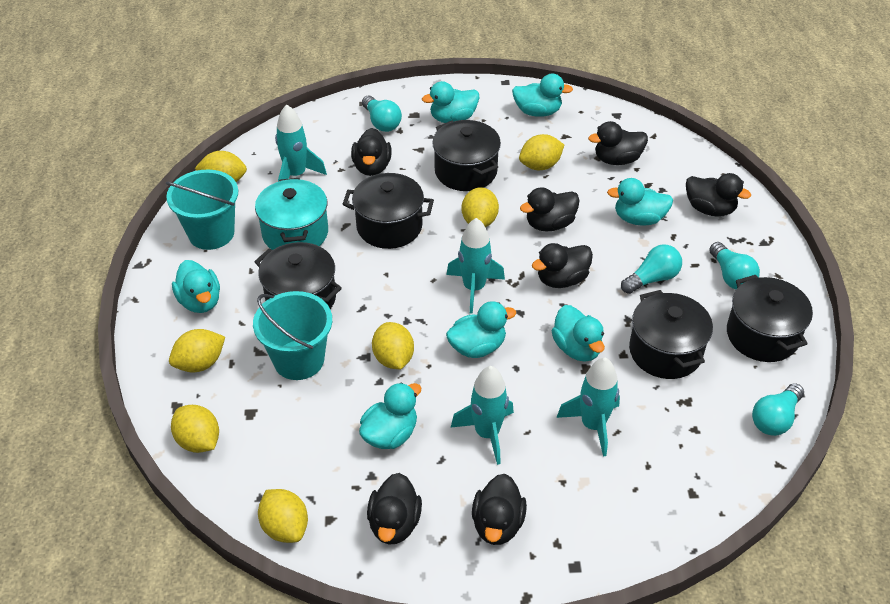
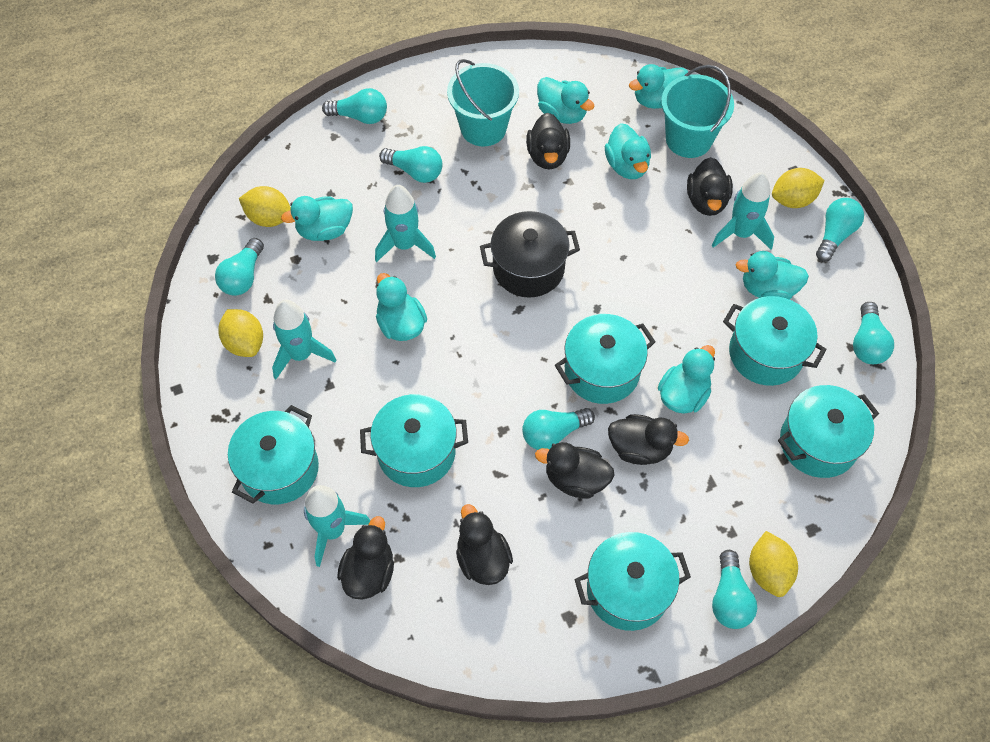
black duck: [351,128,392,176] [367,473,422,544] [472,474,527,545] [520,187,580,231] [532,243,593,288] [588,121,648,165] [686,173,751,217] = 7 -> [337,516,394,600] [456,504,513,585] [526,113,570,169] [535,442,615,499] [608,414,689,465] [687,157,733,216] = 6
black pot: [254,242,342,309] [342,173,434,249] [432,120,501,191] [629,290,713,379] [727,275,813,362] = 5 -> [480,211,580,298] = 1
turquoise light bulb: [362,96,402,132] [621,244,682,294] [709,242,760,289] [752,383,804,436] = 4 -> [215,238,264,296] [322,88,387,124] [379,146,443,183] [522,408,595,450] [712,550,757,629] [816,198,864,262] [853,302,894,364] = 7
turquoise pot: [255,178,328,250] = 1 -> [228,405,319,504] [360,394,468,487] [555,314,655,404] [574,532,691,631] [723,296,826,386] [778,385,879,478] = 6
yellow lemon: [169,329,225,372] [171,405,219,453] [195,151,247,182] [258,489,308,543] [372,322,414,369] [462,187,499,227] [519,134,564,170] = 7 -> [218,309,263,357] [239,186,291,227] [749,531,798,597] [772,168,825,208] = 4

